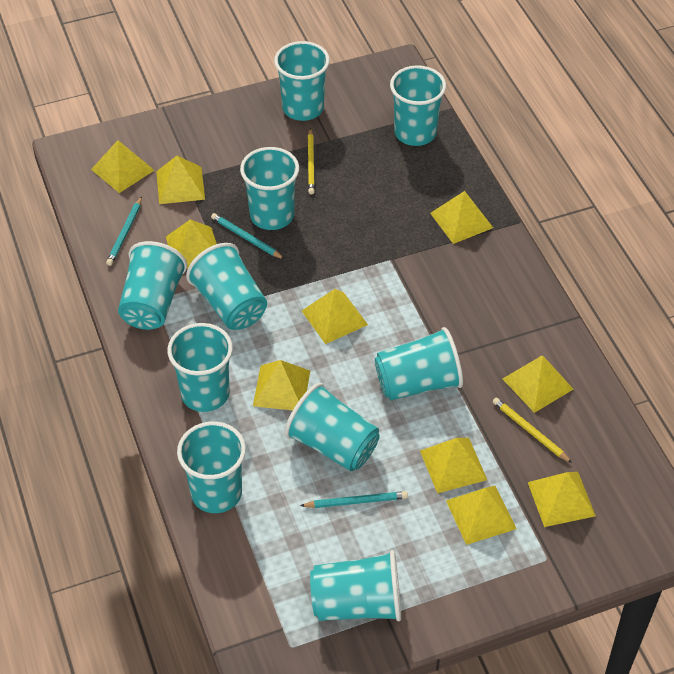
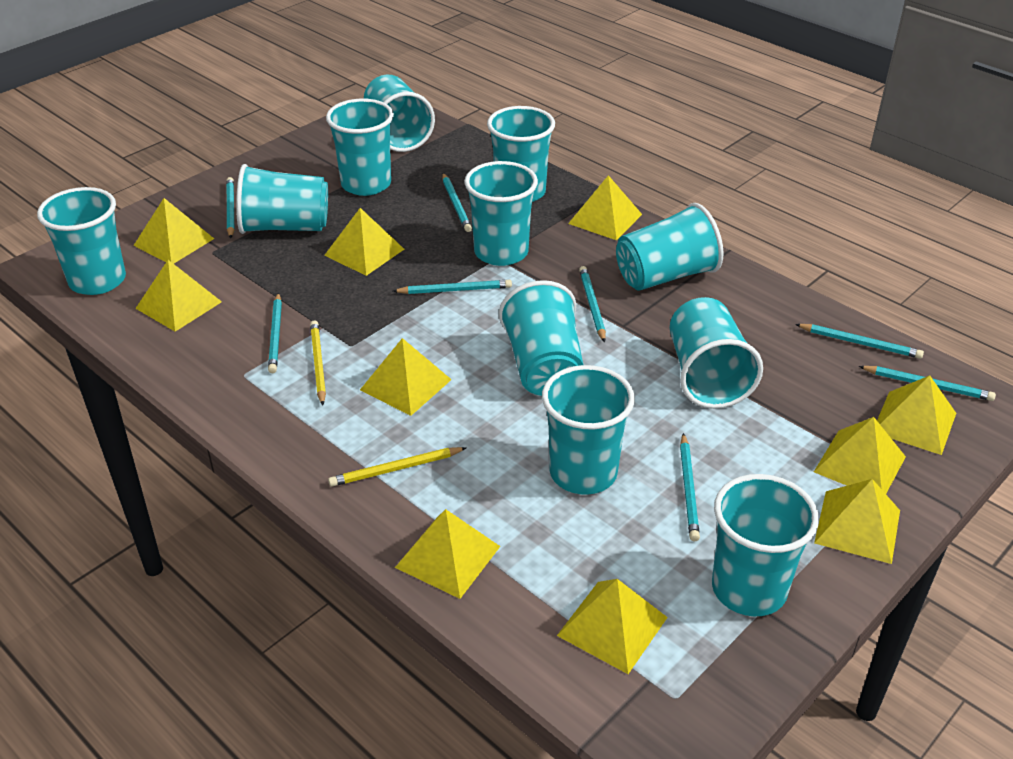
turquoise cup: [118,241,187,330] [167,323,233,412] [177,422,246,513] [186,243,267,330] [240,147,299,230] [274,41,330,121] [285,383,380,471] [310,550,401,621] [375,327,463,400] [390,65,446,146] = 10 -> [37,187,126,295] [236,164,328,234] [326,99,394,196] [364,75,435,152] [464,161,538,266] [487,106,555,202] [499,280,583,396] [542,365,635,495] [616,203,724,291] [670,297,763,409] [712,474,819,616] = 11
turquoise pencil: [106,196,142,266] [211,213,284,259] [300,491,408,508] = 3 -> [226,177,234,238] [268,292,282,373] [393,280,512,294] [442,173,472,232] [579,266,606,343] [680,433,700,542] [795,324,924,359] [858,366,996,401] = 8

